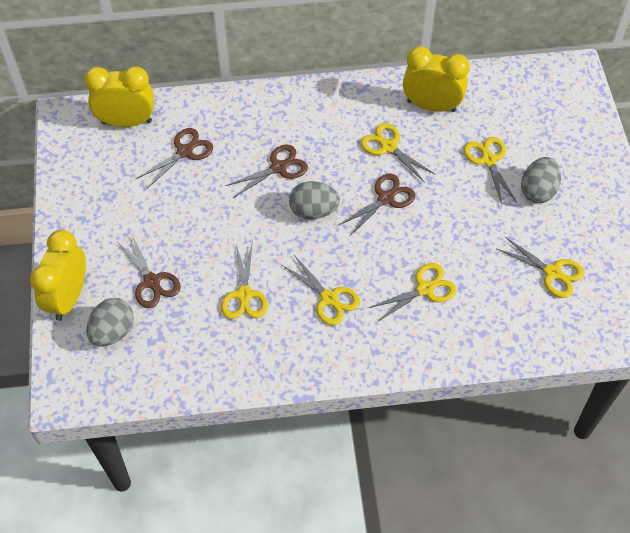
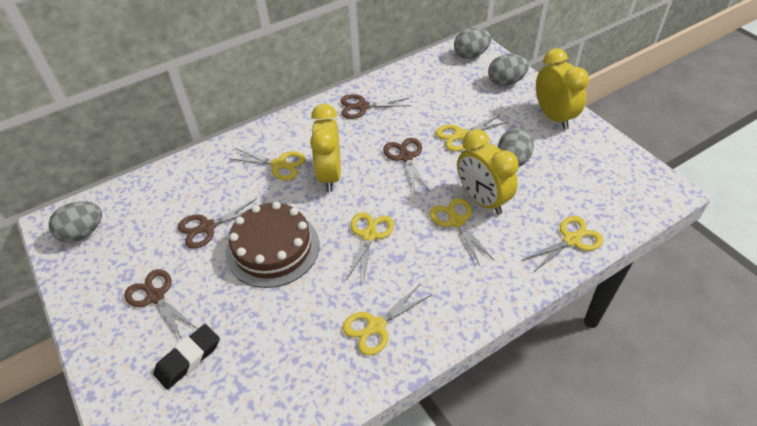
black eraser: none = 0 -> [153,324,220,390] = 1
brown cake: none = 0 -> [226,202,320,288] = 1
grey egg: [86,298,134,347] [289,181,340,219] [521,157,561,203] = 3 -> [49,201,102,243] [454,28,491,59] [488,54,529,86] [498,128,534,166] = 4

